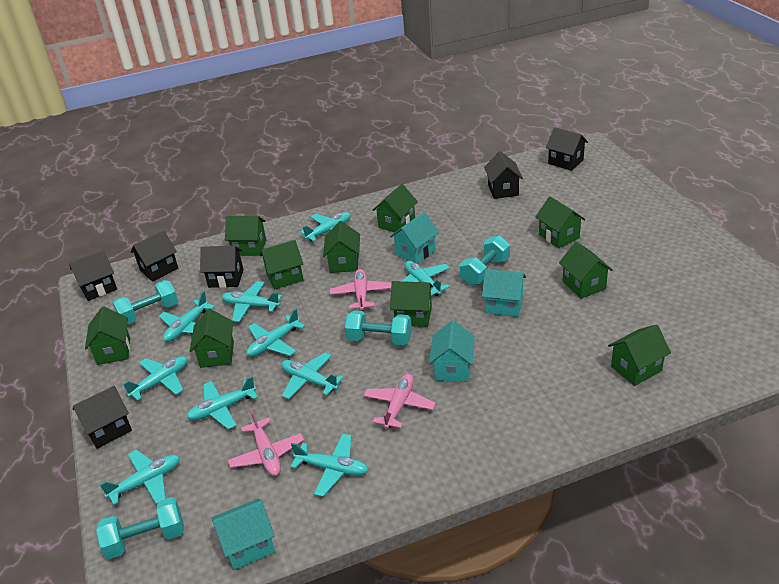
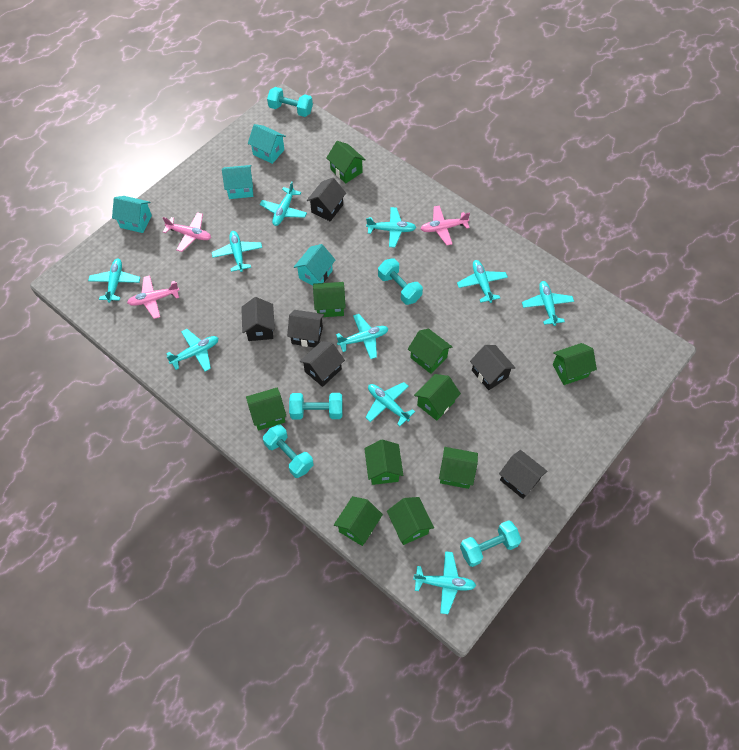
turquoise dumbbell: [96,497,184,559] [113,280,178,324] [345,310,412,346] [460,236,510,285] = 4 -> [263,424,313,478] [267,87,313,117] [289,393,343,419] [378,258,423,305] [460,520,522,567] = 5

